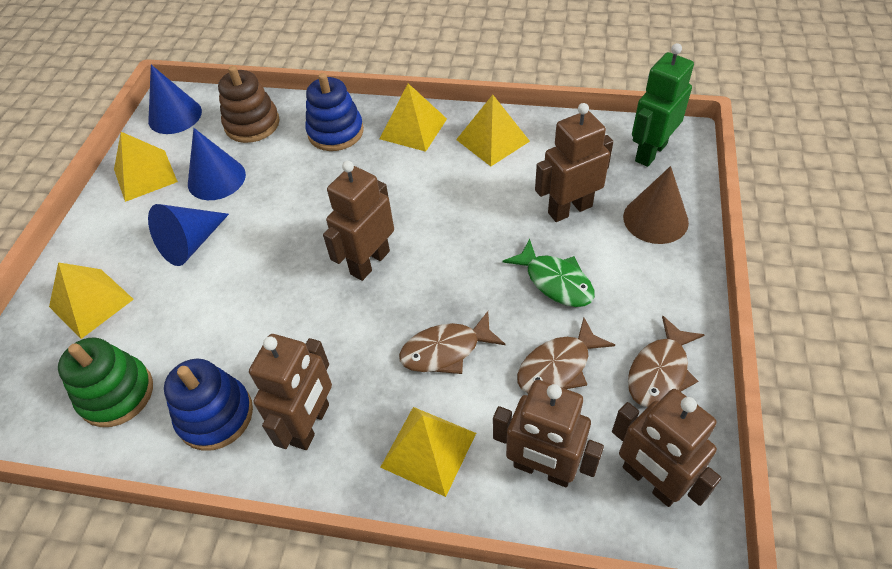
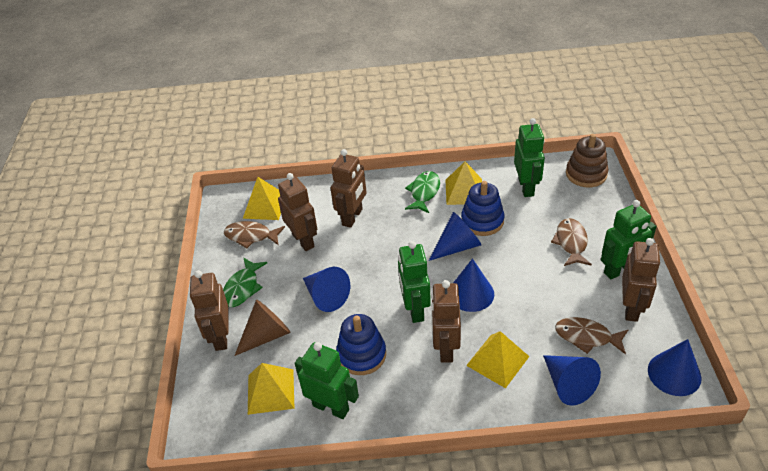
blue cone: [148,65,202,134] [148,204,229,266] [188,128,246,200] = 3 -> [303,267,350,312] [429,212,481,261] [453,258,494,312] [543,355,601,406] [648,339,701,396] = 5
green fish: [503,238,595,307] = 1 -> [223,257,267,307] [405,171,440,213] = 2
green robot: [632,43,694,167] = 1 -> [295,342,359,419] [398,241,431,323] [514,118,545,197] [601,200,657,280] = 4
green stacking toy: [58,337,153,427] = 1 -> none = 0
yellow pyramid: [49,262,134,339] [114,132,178,202] [380,83,447,152] [380,407,476,497] [456,95,530,166] = 5 -> [243,177,281,220] [248,363,295,415] [445,161,482,205] [466,331,530,388] = 4

